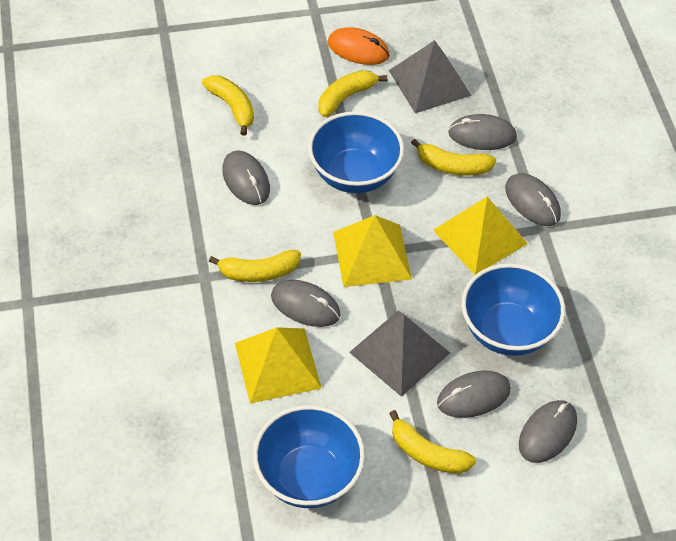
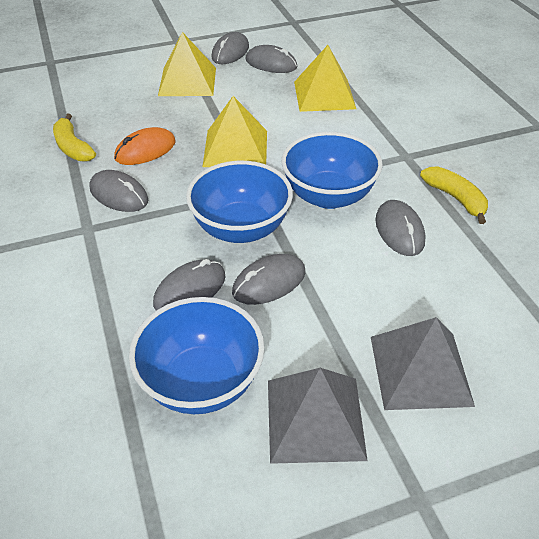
yellow banana: [202,75,254,136] [209,250,301,282] [319,70,387,117] [389,410,476,474] [411,139,496,176] = 5 -> [53,114,96,162] [420,166,488,224] = 2

